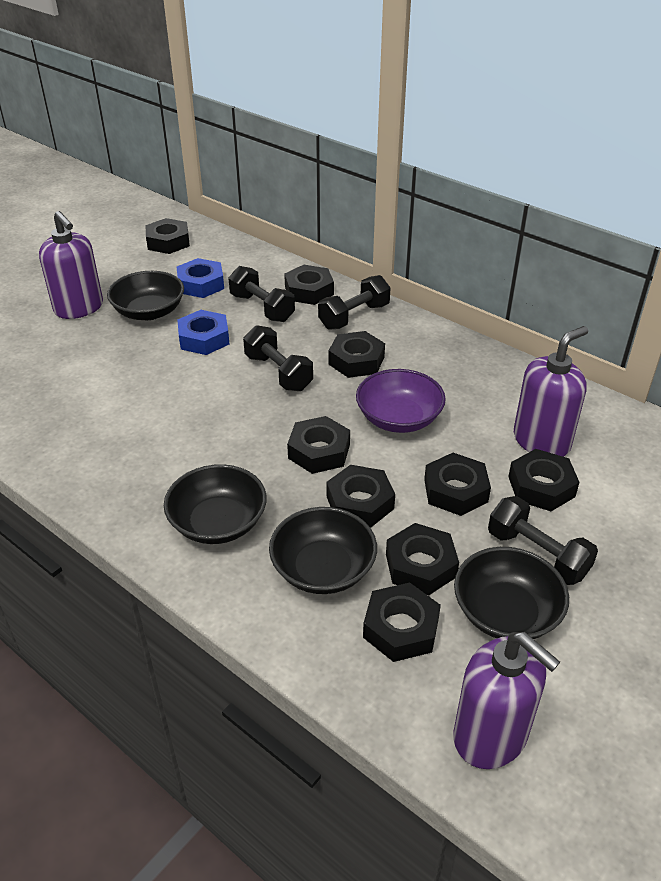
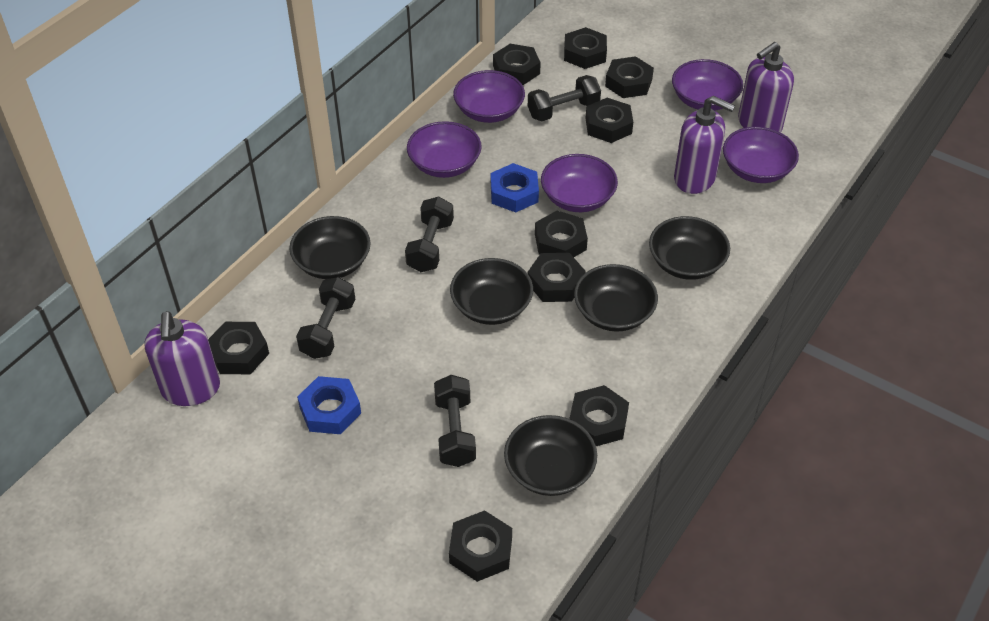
black bowl: [107,271,184,320] [164,464,267,544] [269,507,377,594] [454,547,569,639] = 4 -> [289,216,371,279] [450,258,533,325] [504,415,597,496] [574,264,658,332] [649,216,730,280] = 5
purple bowl: [356,369,446,433] = 1 -> [407,121,482,178] [453,70,525,123] [541,154,618,212] [672,59,743,111] [723,127,799,183] = 5

